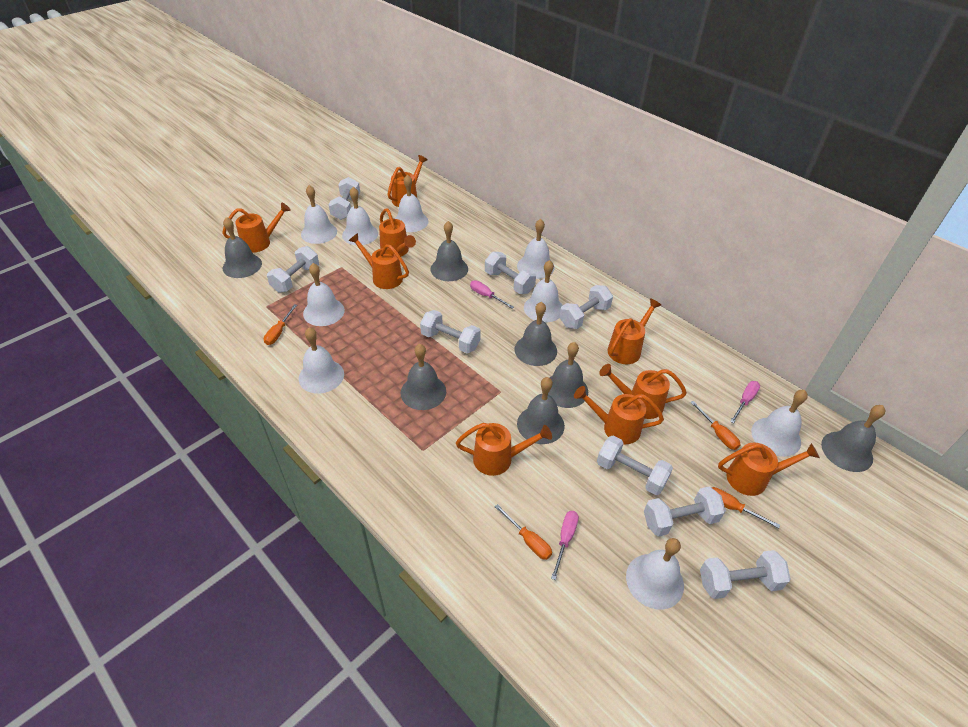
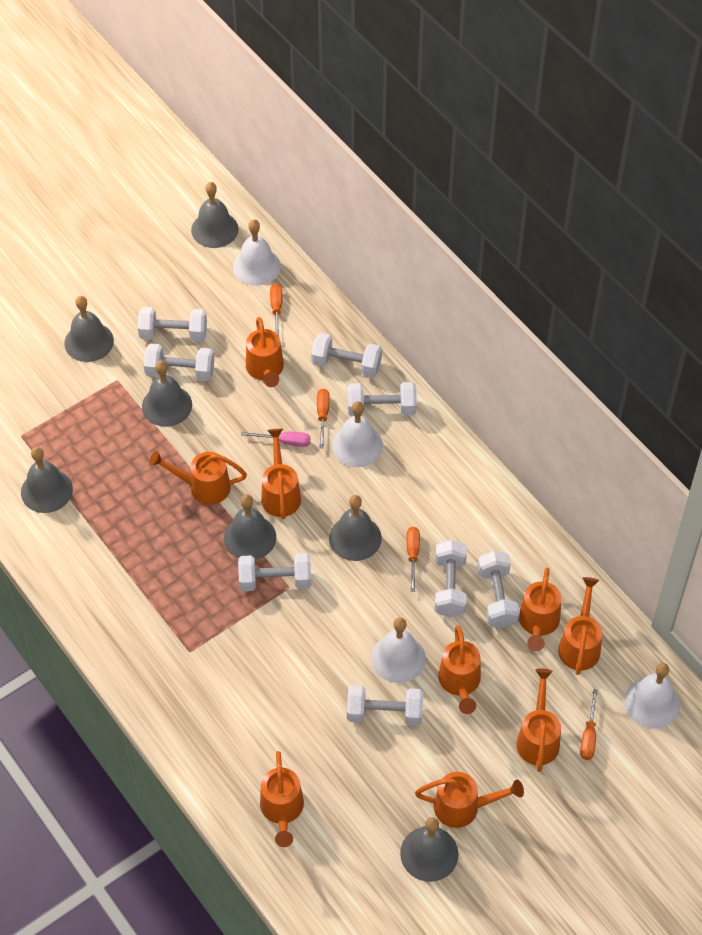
pink screwdriver: [470,280,514,308] [551,511,579,580] [730,381,760,423] = 3 -> [241,432,311,447] = 1
white bell: [299,327,344,393] [301,185,337,244] [303,263,345,326] [342,187,378,245] [395,174,428,232] [517,219,554,279] [524,260,563,322] [626,538,684,610] [751,390,808,457] = 9 -> [233,219,281,286] [332,401,383,467] [371,617,426,683] [625,663,680,728] = 4

